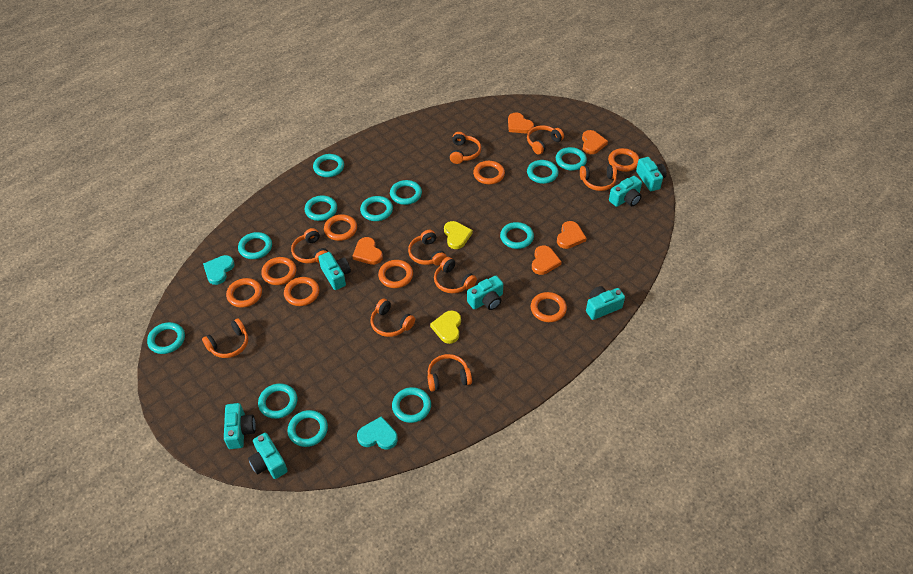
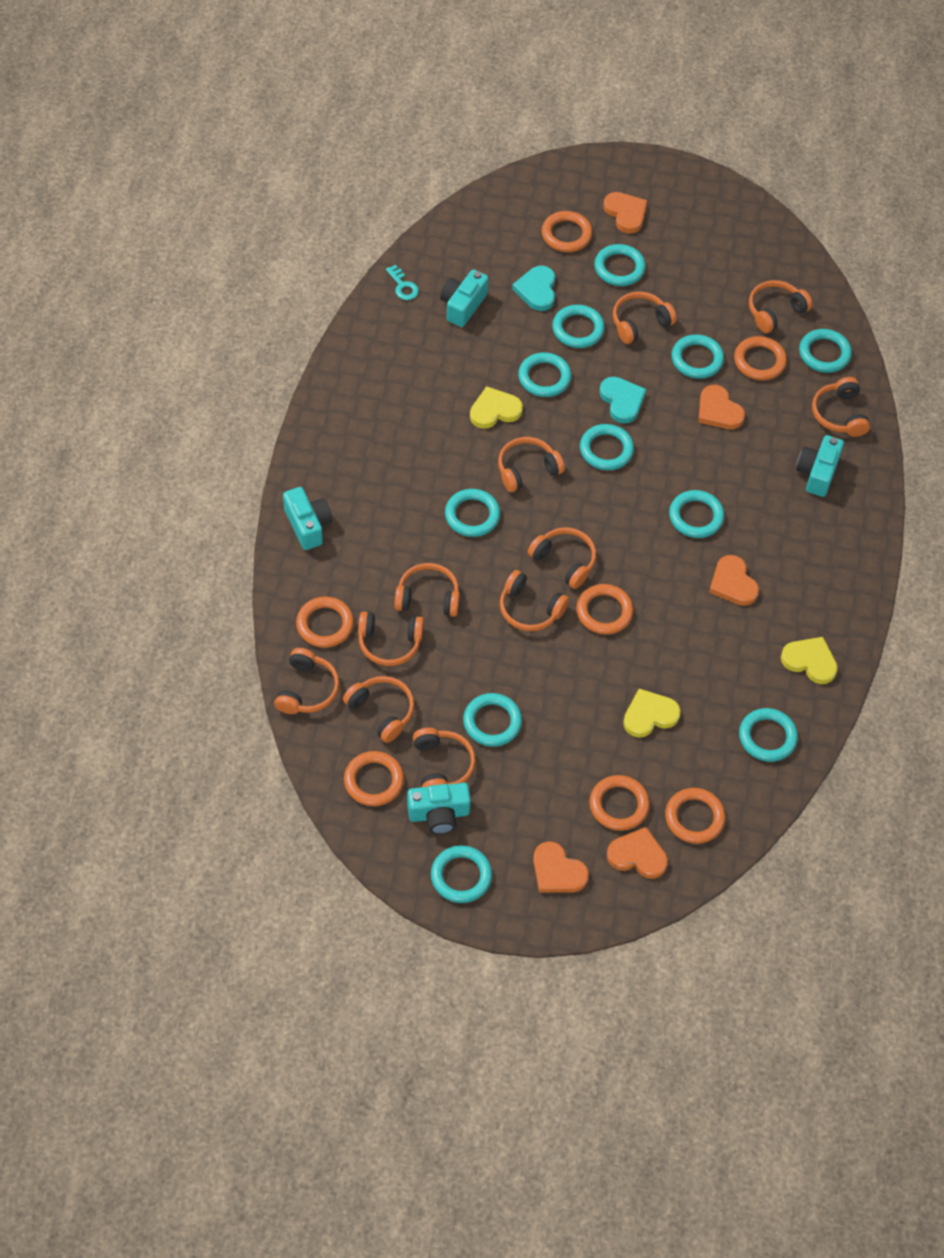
orange headphones: [202,319,248,358] [291,228,328,263] [370,298,415,337] [408,230,447,266] [427,354,472,391] [434,257,477,294] [450,132,481,164] [527,125,564,155] [580,165,617,191] = 9 -> [274,648,340,714] [343,676,415,743] [358,611,424,666] [394,563,460,617] [413,728,476,787] [498,437,565,492] [500,570,569,631] [528,527,596,589] [613,291,677,344] [749,280,813,333] [812,377,870,437] = 11
orange ring: [226,278,262,308] [261,257,296,285] [284,277,319,306] [324,214,357,241] [378,260,413,288] [473,161,505,184] [531,292,567,322] [608,148,639,172] = 8 -> [296,597,354,648] [344,751,404,806] [541,211,592,252] [576,584,633,634] [590,775,650,831] [665,788,725,844] [734,336,787,380] = 7
turquoise camera: [224,403,256,449] [248,433,288,479] [318,252,351,290] [467,276,503,310] [586,286,625,320] [609,176,642,207] [636,157,667,191] = 7 -> [283,487,332,550] [407,783,471,834] [440,269,489,327] [796,435,844,497] = 4
turquoise key: none = 0 -> [386,265,419,300] = 1
turquoise ring: [147,322,185,354] [238,232,272,259] [258,383,297,419] [288,410,328,447] [304,196,337,221] [313,154,344,177] [360,196,393,221] [390,180,422,205] [392,387,431,423] [500,222,534,249] [527,160,558,184] [556,147,587,171] = 12 -> [431,845,492,903] [445,489,500,537] [463,693,522,747] [518,352,571,397] [552,305,605,348] [580,424,634,470] [594,244,646,286] [669,490,724,538] [671,334,724,379] [739,708,798,762] [799,329,852,373] = 11
yellow heart: [430,310,461,344] [444,221,473,249] = 2 -> [470,386,523,429] [623,689,681,738] [781,637,838,684] = 3

